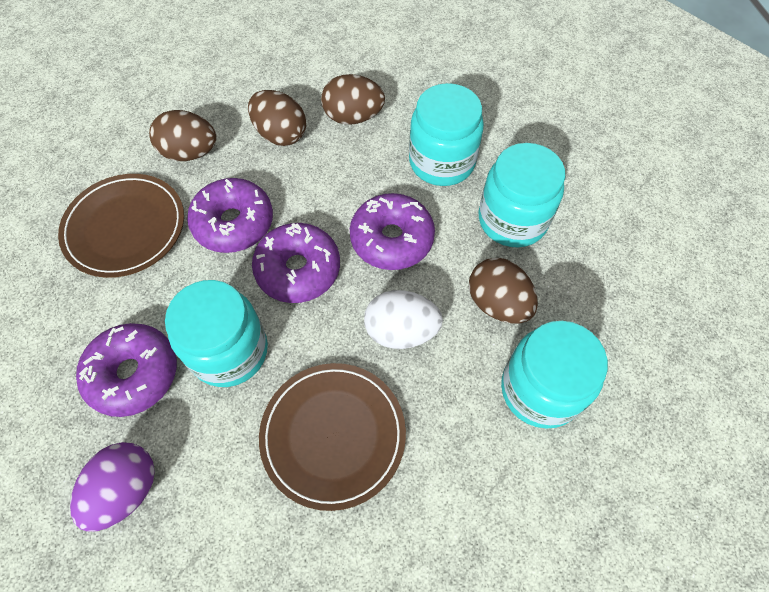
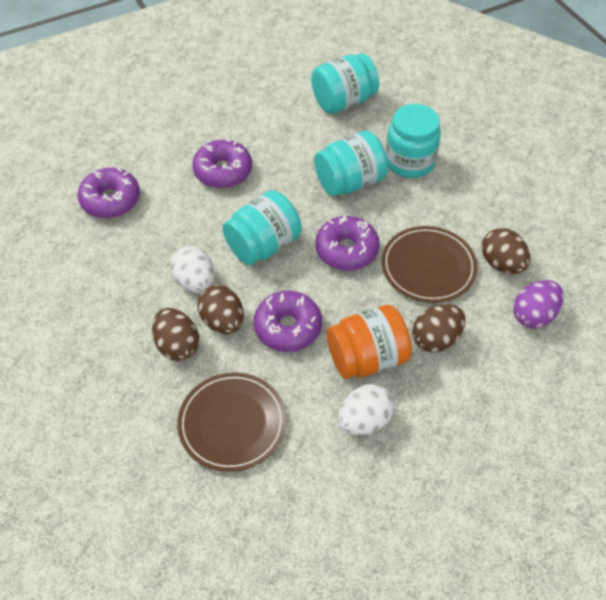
orange jar: none = 0 -> [327,305,412,379] = 1
white egg: [364,290,443,349] = 1 -> [170,246,215,293] [338,384,394,435] = 2

